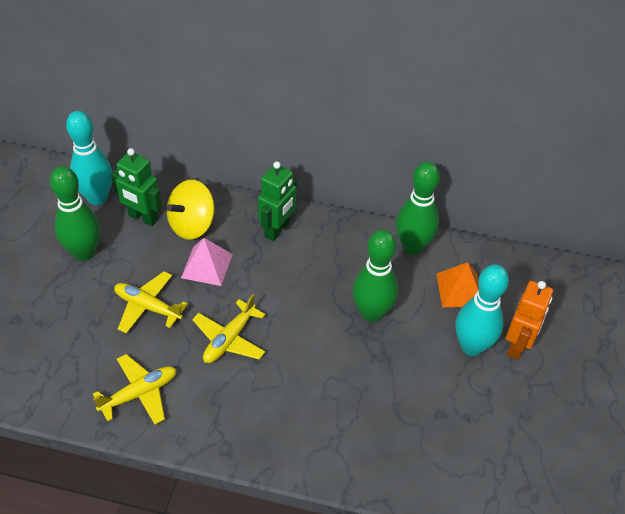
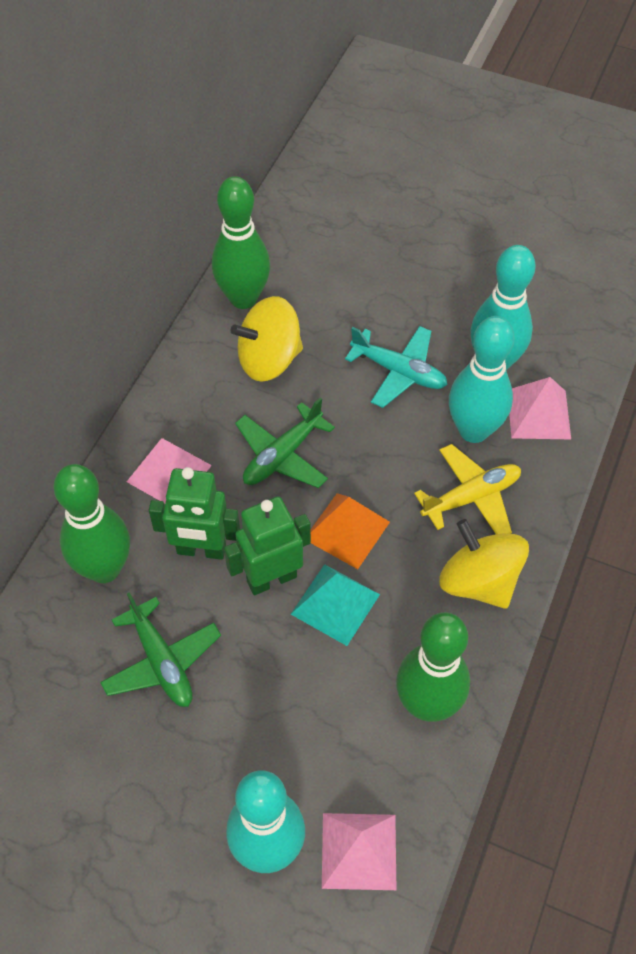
green plane: none = 0 -> [100,592,221,707] [235,398,335,488] = 2
orange robot: [506,281,553,360] = 1 -> none = 0
pink pyramid: [181,238,233,286] = 1 -> [127,438,212,504] [322,813,397,890] [509,377,571,439] = 3
turquoise bowling pin: [66,111,113,205] [456,264,509,356] = 2 -> [226,770,305,873] [449,316,514,443] [471,245,536,370] = 3
turquoise plane: none = 0 -> [345,326,447,408] = 1
turquoise pyramid: none = 0 -> [291,564,380,646] = 1
yellow plane: [93,354,177,424] [114,271,188,334] [192,294,265,363] = 3 -> [414,444,521,534] = 1
yellow spinning top: [167,180,215,240] = 1 -> [230,296,303,382] [439,519,529,609] = 2

